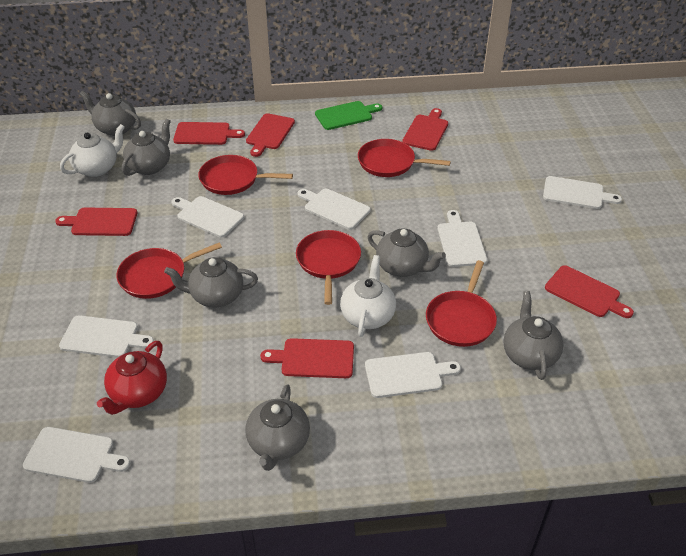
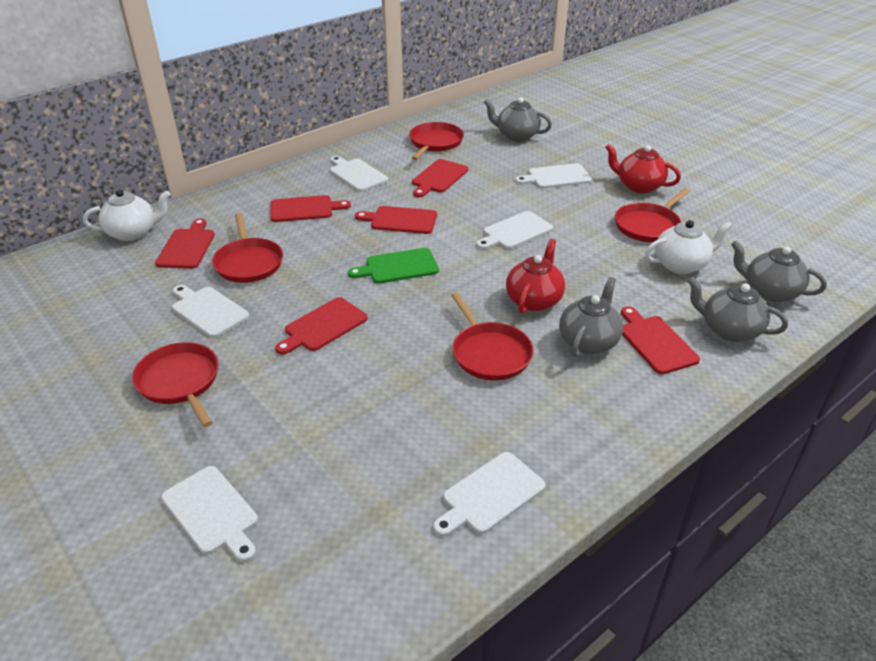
grey teapot: [80,91,141,136] [122,119,171,176] [164,257,258,307] [245,384,310,471] [368,228,446,277] [503,291,564,380] = 6 -> [484,97,552,142] [559,277,623,357] [687,277,788,342] [731,241,827,302] = 4
red teapot: [97,341,167,415] = 1 -> [506,239,565,314] [605,144,681,194] = 2
white cutting board: [23,427,130,483] [59,315,154,358] [171,196,244,237] [297,189,371,230] [365,352,461,398] [437,210,487,267] [543,176,622,209] = 7 -> [161,466,258,562] [172,285,250,338] [330,156,388,192] [433,452,546,537] [476,211,553,249] [515,163,592,188] = 6

